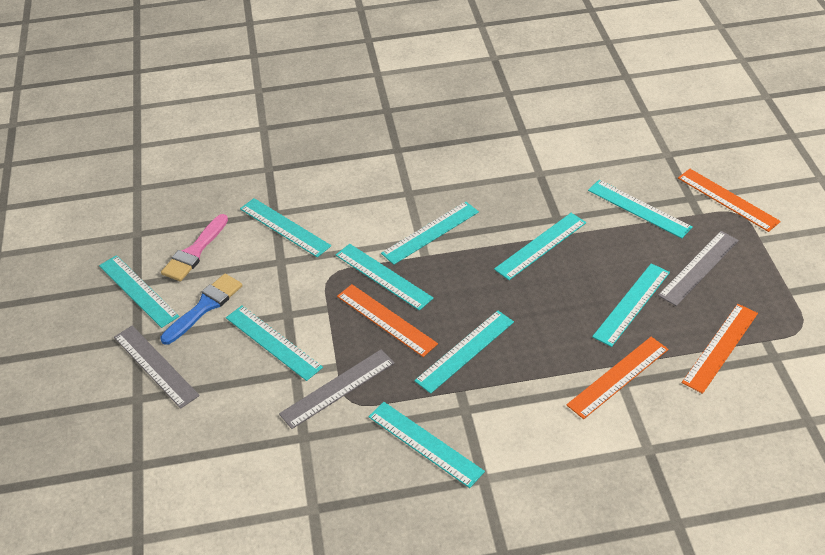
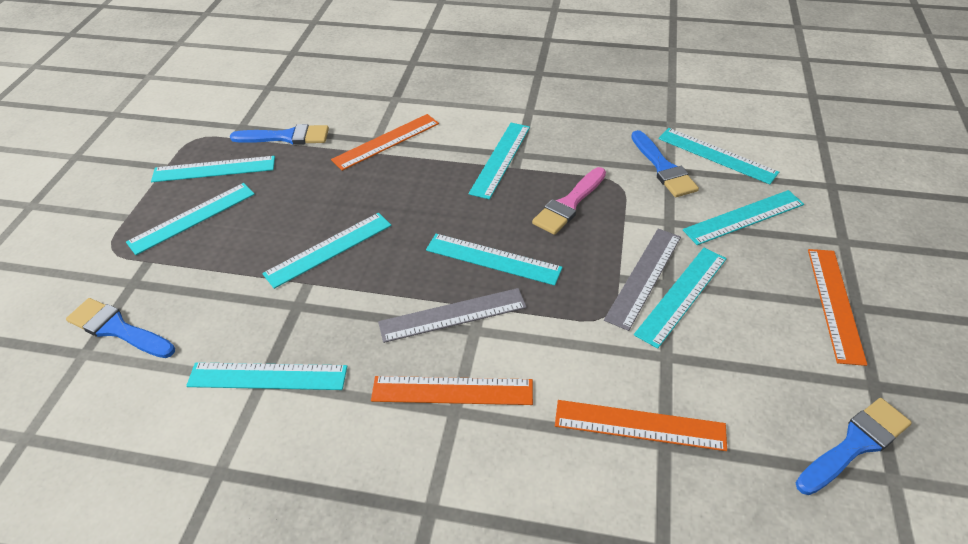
blue brush: [161,274,242,345] = 1 -> [66,298,175,358] [230,124,329,145] [631,130,699,197] [796,398,912,495] = 4
grey ruler: [114,326,200,409] [279,349,395,429] [658,231,739,306] = 3 -> [378,288,527,343] [604,228,681,331] = 2
turquoise ruler: [99,255,179,328] [226,306,323,381] [240,198,331,257] [336,244,433,311] [368,402,485,488] [381,201,479,265] [414,310,514,394] [494,213,586,280] [588,180,693,239] [592,263,670,347] = 10 -> [126,183,255,255] [151,156,275,182] [186,362,347,390] [262,213,391,289] [426,234,563,286] [469,123,530,199] [634,248,727,349] [658,128,779,184] [683,190,804,245] = 9

